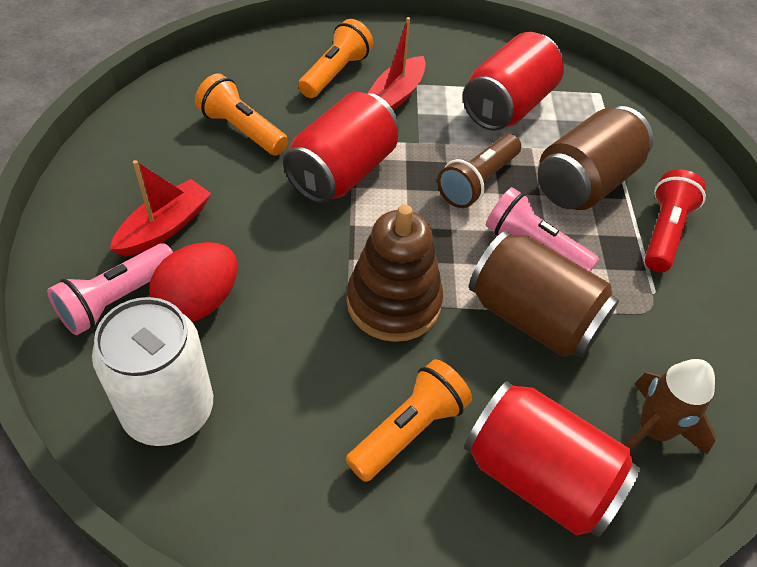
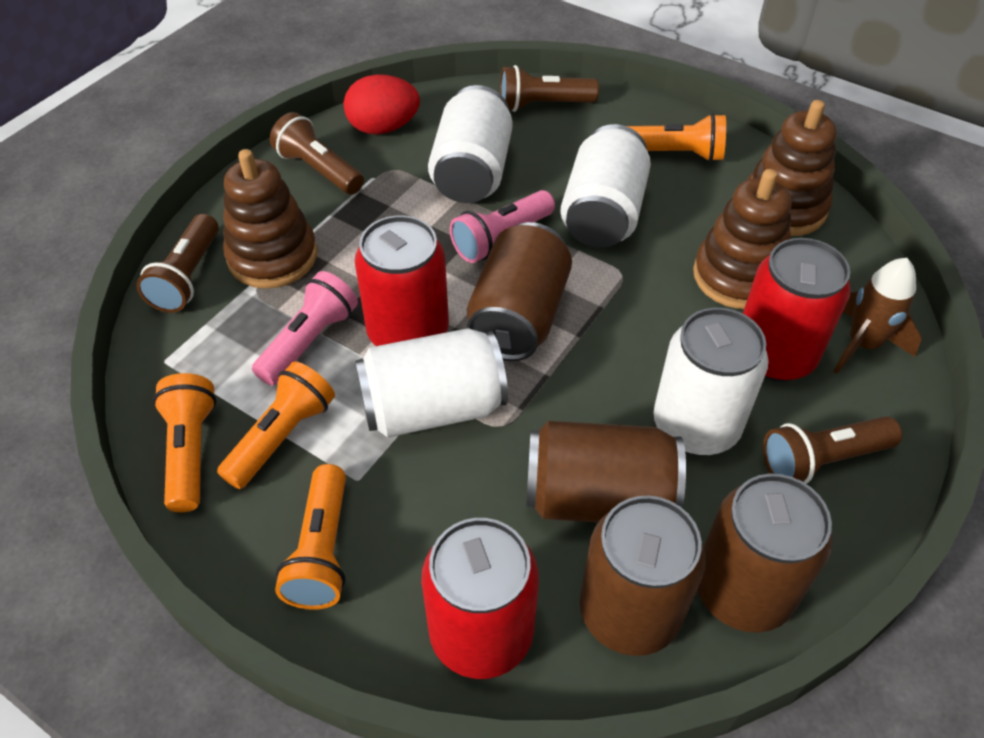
brown can: [469,231,619,357] [538,106,653,210] = 2 -> [467,222,572,361] [526,421,686,523] [580,496,706,656] [697,474,833,633] = 4
brown flashlight: [437,134,521,208] = 1 -> [136,214,219,313] [270,112,364,195] [500,65,599,112] [763,416,902,484] = 4
brown stacking toy: [347,205,443,342] = 1 -> [223,149,317,289] [693,169,791,309] [746,100,837,236] = 3
orange flashlight: [195,73,288,155] [298,19,373,98] [346,359,472,482] = 3 -> [153,373,217,512] [217,362,335,489] [275,464,346,610] [627,113,726,162] = 4
red boat: [110,160,211,257] [368,17,426,111] = 2 -> none = 0
red flashlight: [645,170,706,272] = 1 -> none = 0
white can: [92,297,213,446] = 1 -> [355,328,508,438] [428,85,513,203] [560,124,651,248] [653,308,769,455] = 4

